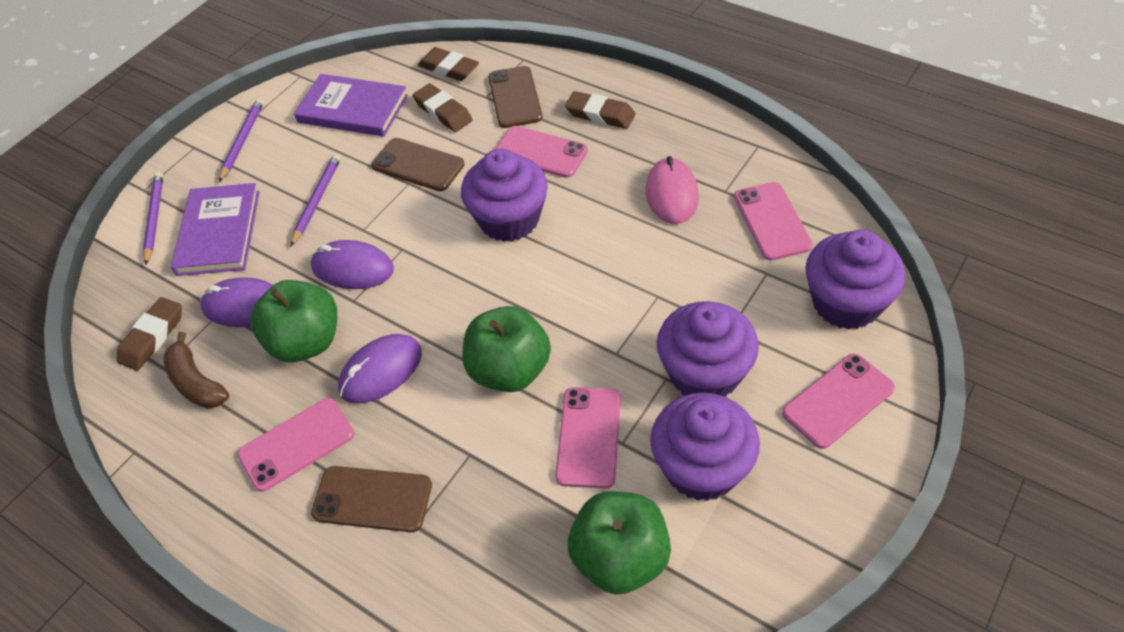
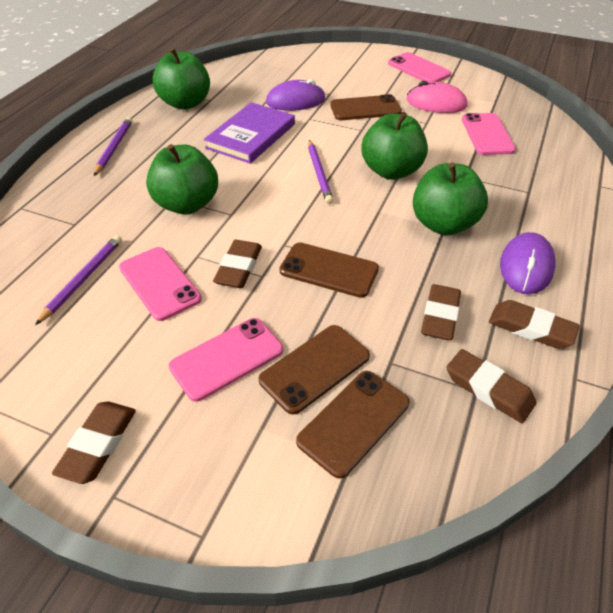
brown banana: [163,332,229,409] = 1 -> none = 0
brown eraser: [116,297,182,371] [413,83,473,132] [418,47,479,81] [565,91,636,129] = 4 -> [52,402,136,484] [213,240,262,288] [421,284,461,340] [446,349,537,423] [489,300,580,349] = 5
brown phone: [311,466,432,532] [372,138,464,191] [488,66,543,128] = 3 -> [258,325,370,415] [279,242,379,298] [296,371,410,479] [330,94,402,120] = 4
green apple: [251,280,337,362] [463,306,551,392] [568,491,671,595] = 3 -> [146,144,218,215] [153,48,210,110] [361,112,428,180] [413,163,488,235] = 4
pink phone: [237,398,354,492] [495,126,588,178] [555,387,621,489] [734,182,813,261] [782,353,895,449] = 5 -> [119,247,202,321] [169,318,283,402] [388,52,451,82] [462,113,516,155] = 4
purple book: [171,183,260,276] [294,74,408,137] = 2 -> [204,102,295,164] = 1
purple cupcake: [461,149,548,242] [650,392,760,501] [657,301,759,397] [805,230,906,330] = 4 -> none = 0
purple mouse: [200,277,273,327] [311,240,394,289] [338,334,422,404] = 3 -> [266,79,325,111] [500,232,556,294] = 2

